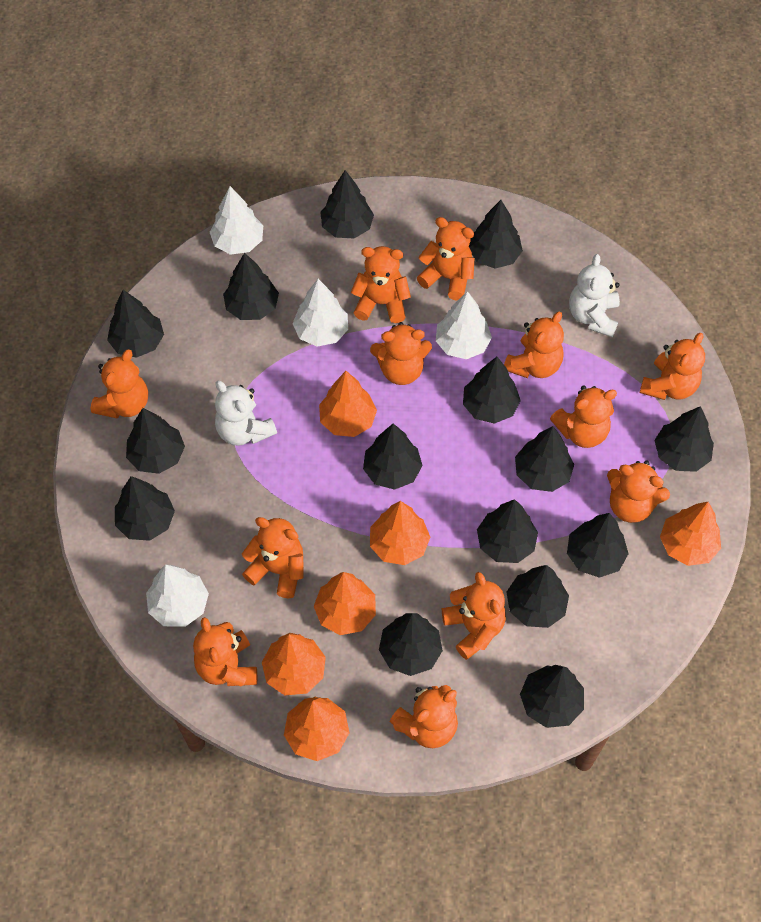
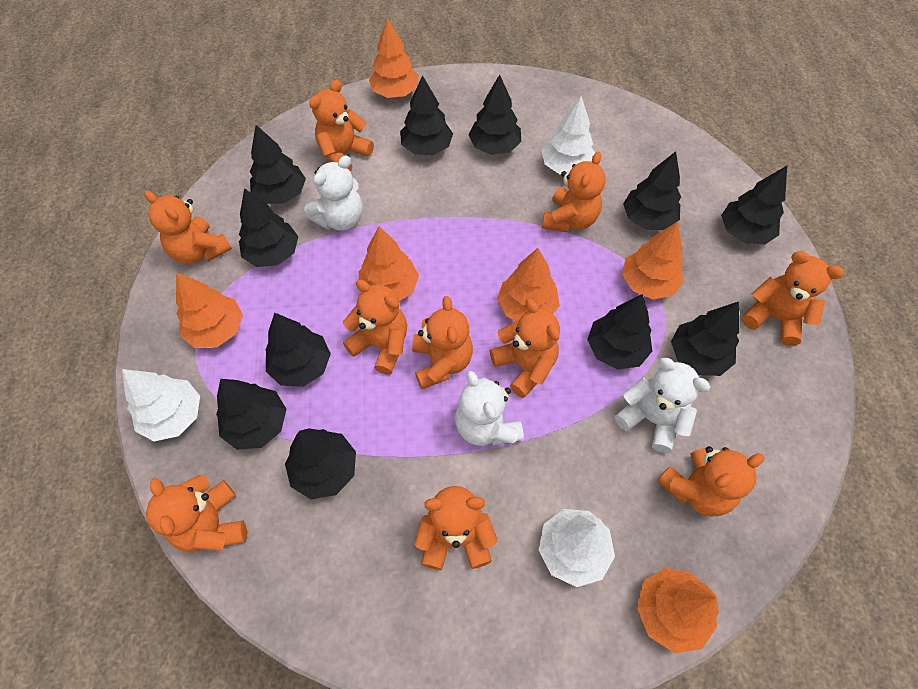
black tree: [107,290,164,358] [115,476,175,541] [126,408,185,474] [223,253,279,320] [320,170,374,238] [363,424,423,490] [379,613,443,676] [463,357,521,424] [469,200,523,268] [477,499,538,563] [507,565,569,628] [515,426,574,492] [520,665,584,728] [567,513,628,578] [654,406,714,472] = 15 -> [216,379,286,450] [239,188,298,267] [250,125,306,204] [265,312,331,387] [285,428,356,499] [400,75,453,155] [469,74,521,155] [587,294,652,370] [623,151,681,230] [671,301,739,376] [721,166,787,244] = 11
orange teddy bear: [91,349,148,418] [193,617,257,686] [242,517,303,599] [351,246,411,323] [370,322,432,385] [390,685,458,748] [417,217,474,301] [442,572,506,660] [504,312,564,378] [550,385,617,448] [607,460,670,523] [640,333,705,400] = 12 -> [145,191,232,264] [146,475,247,551] [309,80,374,172] [343,280,407,375] [412,296,473,389] [414,486,497,570] [490,299,560,398] [542,151,606,232] [657,446,765,517] [742,251,844,346] = 10
white teddy bear: [215,381,277,446] [569,254,620,337] = 2 -> [304,156,363,230] [455,371,524,446] [615,358,710,453] = 3
white tree: [146,564,209,627] [210,186,263,255] [293,279,348,346] [436,291,492,359] = 4 -> [122,369,200,441] [539,509,615,587] [541,96,596,174] = 3

